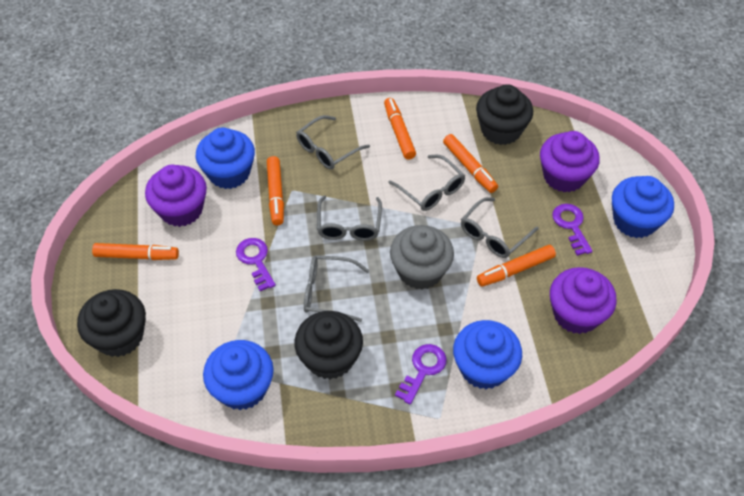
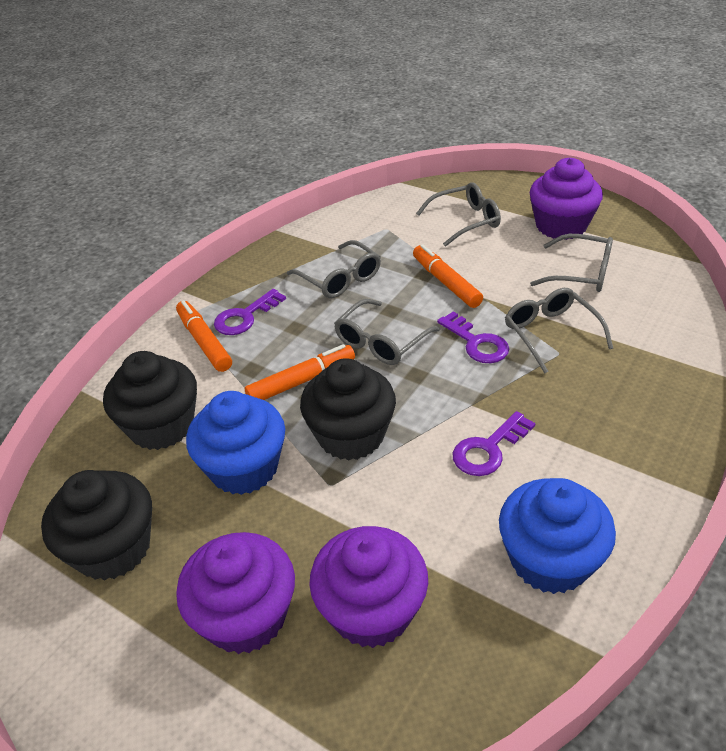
blue cupcake: [196,128,255,189] [203,340,274,410] [453,320,522,389] [612,176,674,238] = 4 -> [186,391,285,495] [499,478,616,594] = 2
grey cupcake: [390,225,454,289] = 1 -> none = 0
orange marker: [92,243,179,260] [267,156,284,225] [384,98,416,160] [443,134,498,193] [477,245,556,287] = 5 -> [176,300,232,372] [245,344,355,400] [413,244,483,308] = 3

